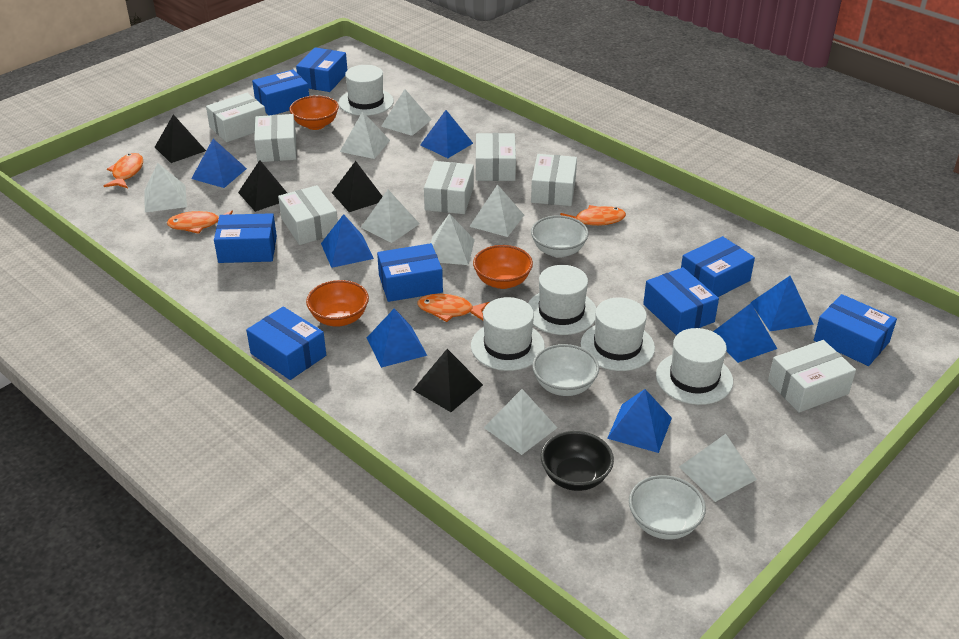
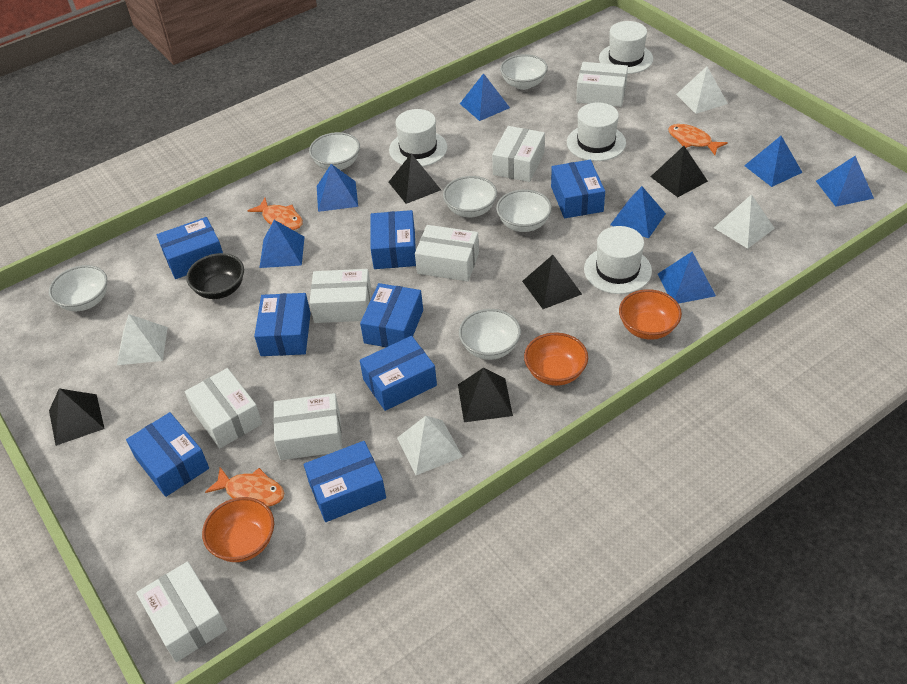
black pyramid: [155,114,206,163] [238,160,287,212] [332,161,383,212] [413,349,483,412] = 4 -> [49,388,105,446] [389,153,441,204] [458,368,513,422] [522,255,582,309] [651,146,708,197] = 5
orange fish: [104,153,143,188] [167,211,233,234] [417,294,489,322] [560,205,626,226] = 4 -> [205,467,284,507] [247,198,303,230] [668,124,728,155] = 3
white bowl: [531,215,589,258] [532,344,599,396] [629,475,706,540] = 3 -> [49,265,107,312] [309,132,360,170] [443,176,497,217] [459,309,521,360] [496,189,552,232] [500,54,548,90] = 6
white hat: [339,65,394,116] [471,297,545,371] [528,265,596,335] [581,298,655,371] [656,328,733,405] = 5 -> [389,109,447,167] [567,102,626,161] [584,226,652,294] [599,21,653,74] = 4
white pyramid: [144,163,187,212] [340,111,390,159] [361,190,420,243] [381,89,432,136] [431,213,475,265] [469,184,524,237] [484,389,557,455] [679,434,757,502] = 8 -> [117,314,168,365] [397,416,463,475] [676,66,728,114] [714,194,775,249] = 4

